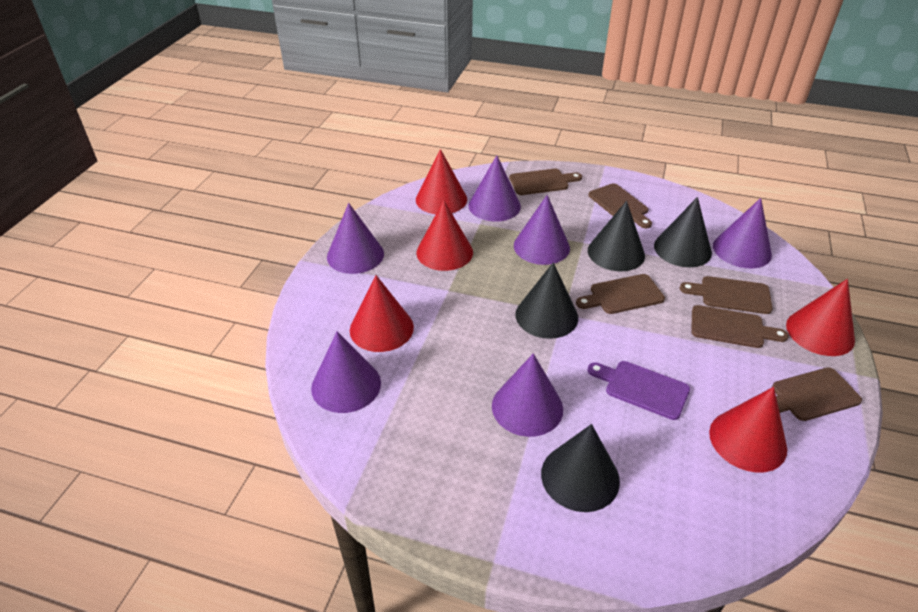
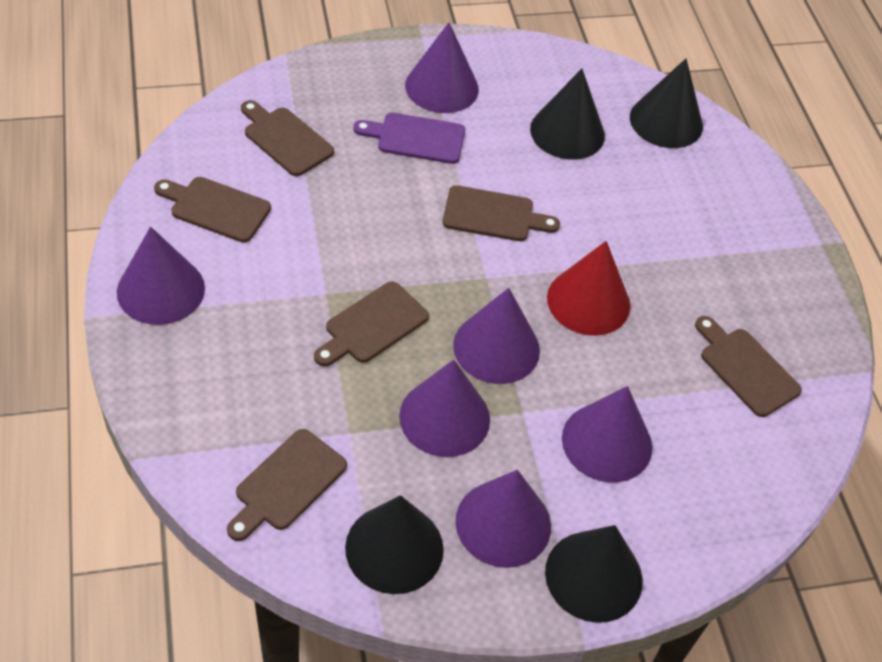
red cone: [350,275,414,352] [416,149,467,214] [417,200,473,271] [709,387,787,473] [786,279,855,356] = 5 -> [547,241,630,336] = 1

